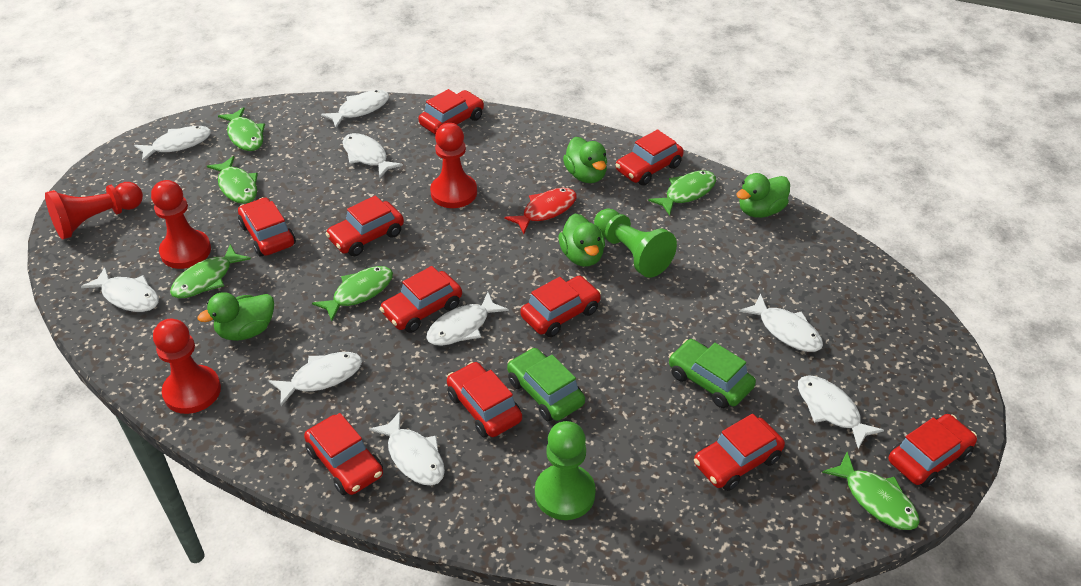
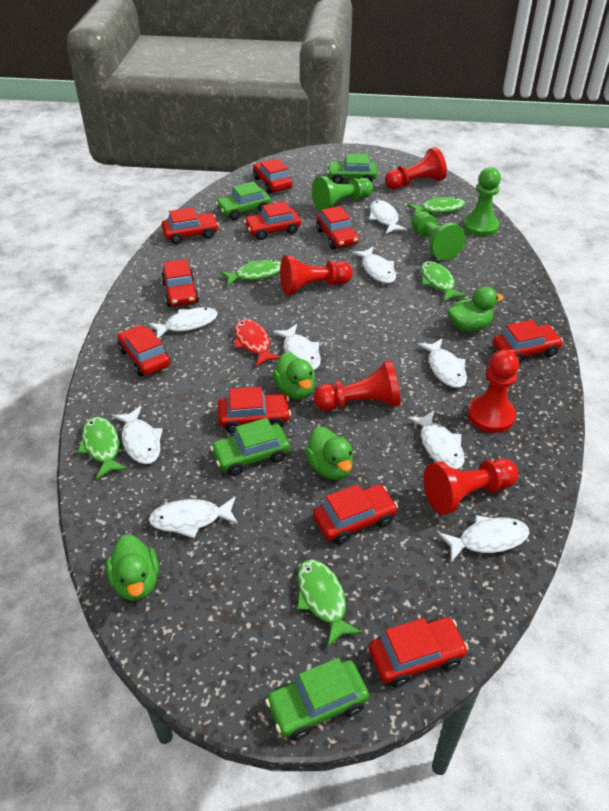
green car: [507,348,585,421] [669,339,756,408] = 2 -> [210,418,290,476] [215,181,271,220] [265,658,369,741] [327,154,377,184] = 4
green fish: [170,244,251,298] [207,156,258,204] [218,107,265,151] [312,266,393,321] [648,170,716,216] [822,452,919,530] = 6 -> [77,417,128,479] [220,260,281,286] [297,559,363,646] [408,197,465,214] [421,261,467,302] = 5
green pawn: [535,421,596,520] [594,209,677,278] = 2 -> [311,176,373,212] [412,211,466,260] [463,167,501,236] = 3
red pawn: [45,182,143,240] [151,180,211,269] [153,319,221,414] [430,123,477,208] = 4 -> [280,255,353,295] [314,360,401,411] [385,147,447,189] [424,458,518,515] [468,350,519,433] = 5

